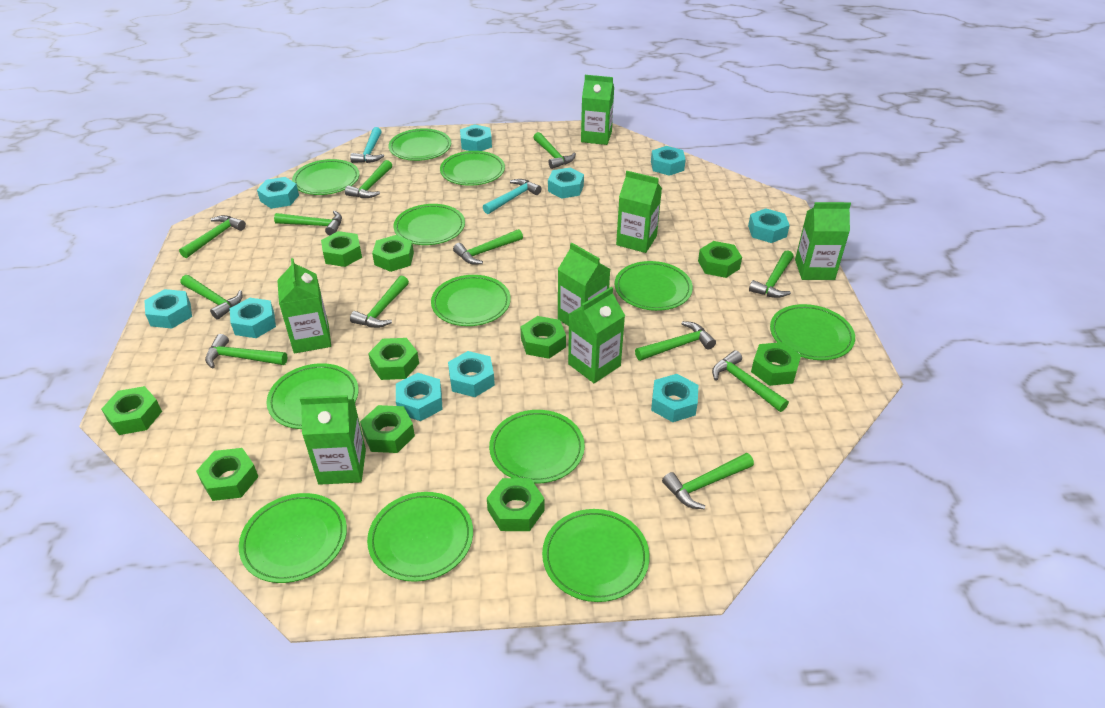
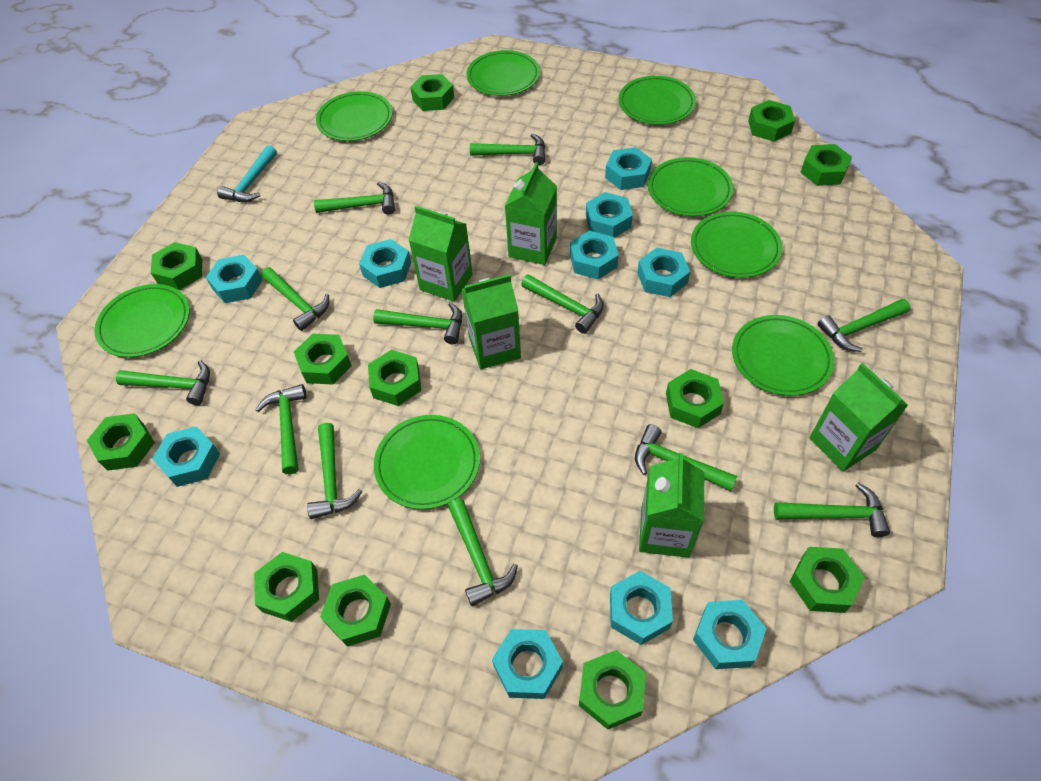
green carton: [277,258,331,353] [300,395,366,485] [558,242,610,326] [568,287,625,383] [581,75,614,145] [616,171,662,253] [795,202,851,280] = 7 -> [409,206,473,302] [462,274,521,369] [505,162,557,265] [639,453,704,558] [810,363,908,472] = 5
green nut: [101,386,162,435] [196,448,258,501] [321,231,362,267] [360,405,415,453] [368,338,419,380] [372,235,414,272] [487,478,545,531] [521,316,566,359] [698,241,742,278] [751,342,801,386] = 10 -> [87,413,155,471] [151,242,202,290] [254,552,319,622] [294,334,352,385] [320,575,391,647] [368,350,421,406] [410,74,454,111] [579,650,646,730] [666,369,724,428] [748,100,795,142] [789,547,865,613] [800,144,852,186] = 12
green plate: [239,493,347,583] [267,363,359,429] [292,159,359,195] [367,492,473,582] [388,129,451,161] [394,204,465,245] [431,275,511,326] [440,151,505,186] [489,410,585,484] [542,509,650,602] [614,261,693,311] [770,304,855,360] = 12 -> [94,284,190,358] [316,91,392,141] [374,415,480,509] [466,50,540,96] [618,76,696,125] [648,157,733,216] [691,212,782,278] [732,315,834,396] = 8
turquoise hammer: [350,127,384,163] [483,179,542,214] = 2 -> [217,145,277,202] = 1

